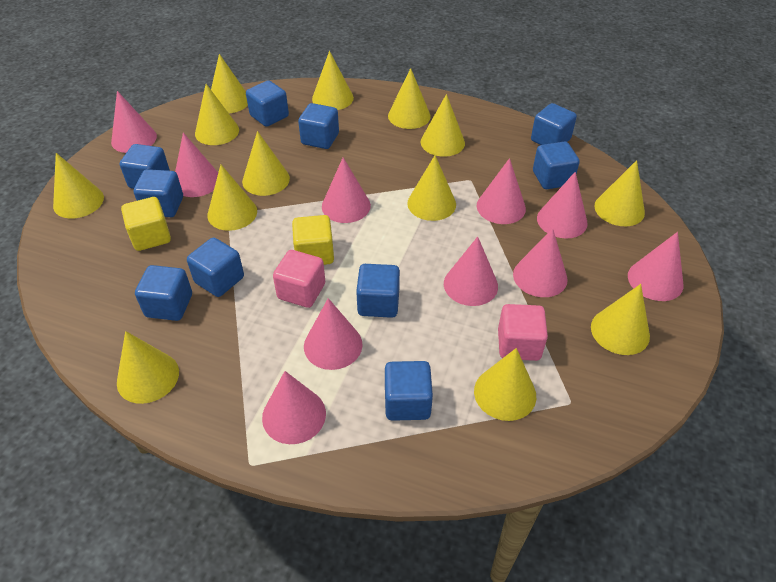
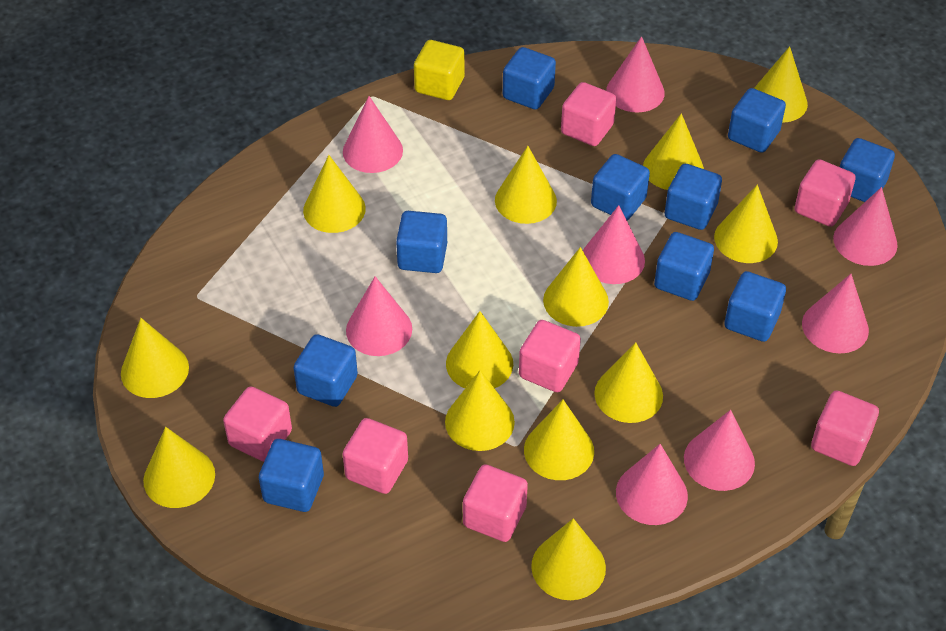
pink cone: [111,91,157,153] [175,133,218,197] [262,371,326,444] [304,298,363,370] [322,157,371,223] [444,236,498,306] [477,158,526,224] [513,228,568,297] [537,172,588,238] [628,232,684,301] = 10 -> [343,96,403,173] [346,276,412,356] [583,205,645,284] [606,36,665,112] [616,444,688,525] [684,410,755,491] [802,274,869,354] [833,187,898,266] = 8
pink cube: [273,250,325,308] [498,304,548,361] = 2 -> [223,386,292,462] [343,418,408,494] [463,464,528,542] [519,320,581,392] [561,82,616,146] [795,159,856,227] [811,390,879,466] = 7
yellow cube: [121,197,171,251] [292,215,334,265] = 2 -> [414,40,465,100] = 1

